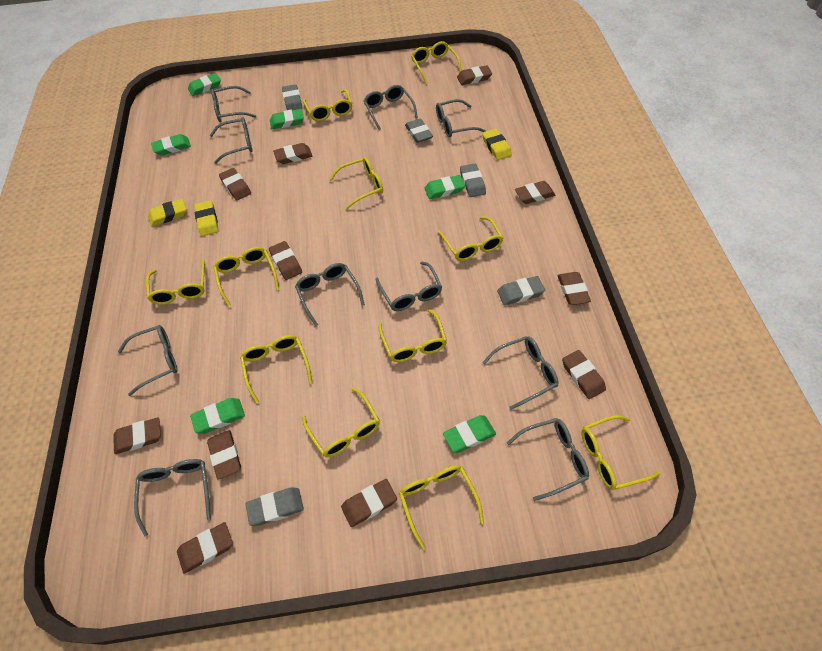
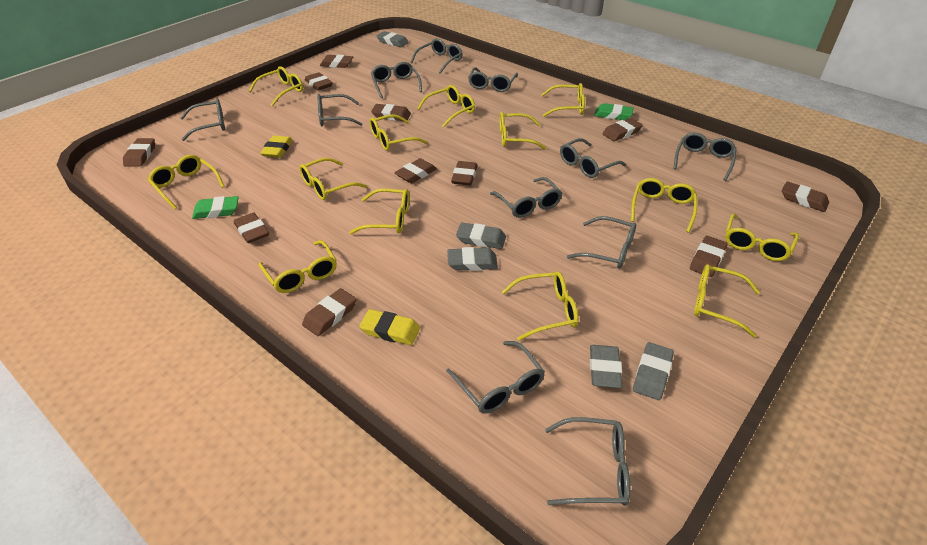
green eraser: [151,134,191,156] [188,73,221,96] [190,398,245,434] [270,109,304,129] [425,175,465,199] [443,415,496,453] = 6 -> [192,196,239,219] [594,103,634,120] = 2
grey glasses: [118,325,178,396] [134,459,211,536] [210,117,253,164] [211,86,257,122] [295,263,365,326] [364,85,418,130] [375,261,442,311] [436,99,486,138] [482,336,559,410] [507,418,589,501] = 10 -> [181,99,225,141] [317,94,362,126] [371,62,422,98] [410,38,463,74] [446,341,545,414] [468,67,518,92] [490,177,562,218] [545,417,630,506] [560,138,626,178] [567,216,636,269] [673,132,736,181] = 11
yellow eraser: [148,199,186,227] [194,200,219,236] [482,129,512,160] = 3 -> [260,136,293,158] [359,309,420,345] = 2
yellow glasses: [146,260,205,305] [213,247,279,307] [240,335,313,404] [302,388,380,457] [303,89,352,121] [329,157,383,210] [379,309,447,362] [399,465,484,550] [411,41,462,83] [438,216,503,261] [581,415,661,490] = 11 -> [148,155,225,209] [249,66,303,106] [259,240,337,293] [299,158,367,200] [349,188,409,234] [369,114,427,151] [417,85,475,127] [500,112,546,150] [502,272,579,341] [541,83,585,117] [631,178,697,233] [694,264,760,337] [725,213,799,261] = 13

